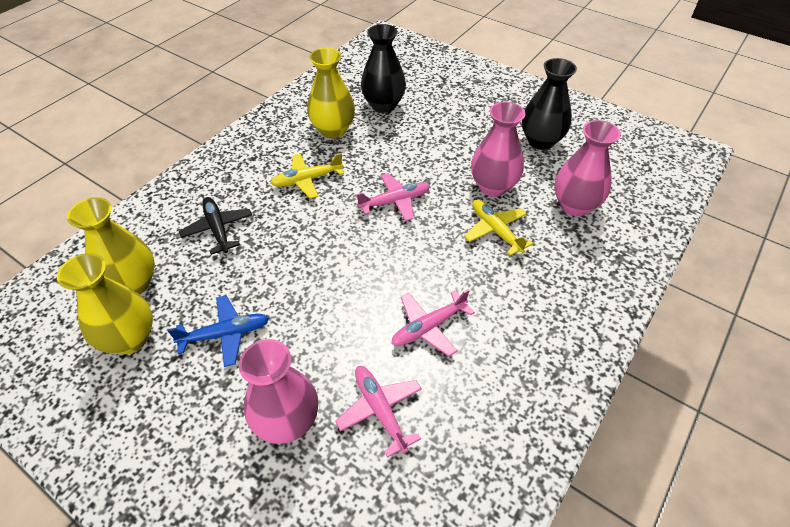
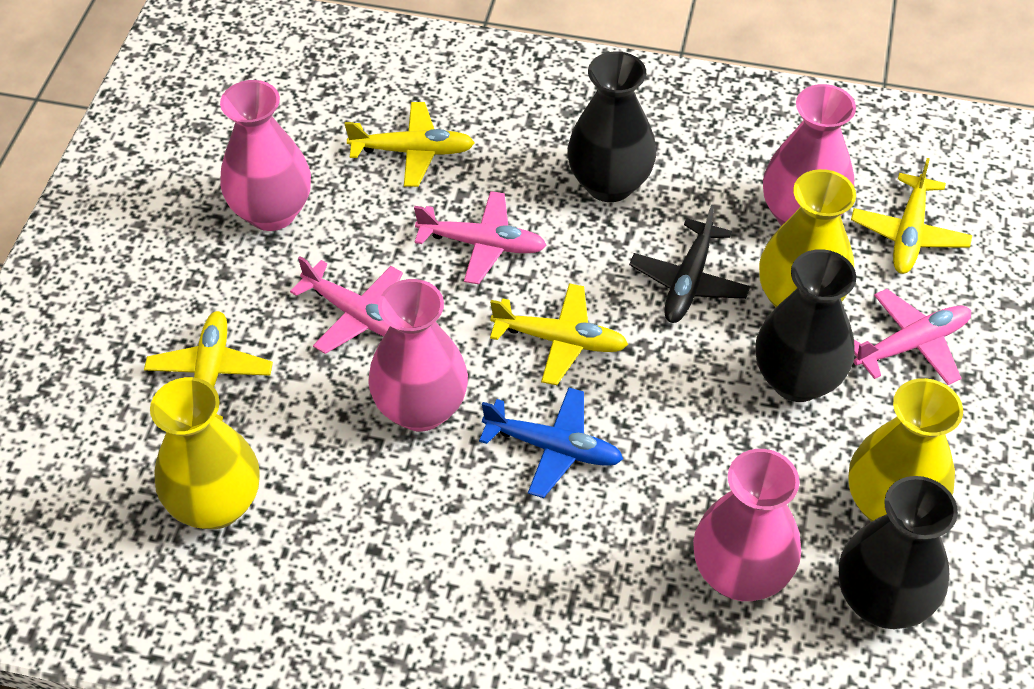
black vase: [361,24,406,113] [522,58,577,150] = 2 -> [567,52,657,202] [755,249,856,402] [839,476,958,629] = 3
pink vase: [239,339,318,444] [471,102,525,197] [554,120,621,216] = 3 -> [220,80,311,231] [368,279,468,431] [693,449,801,601] [763,84,856,226] = 4
yellow plane: [271,153,344,199] [464,200,534,256] = 2 -> [144,311,273,421] [345,102,475,187] [490,283,628,385] [851,158,972,274] = 4

